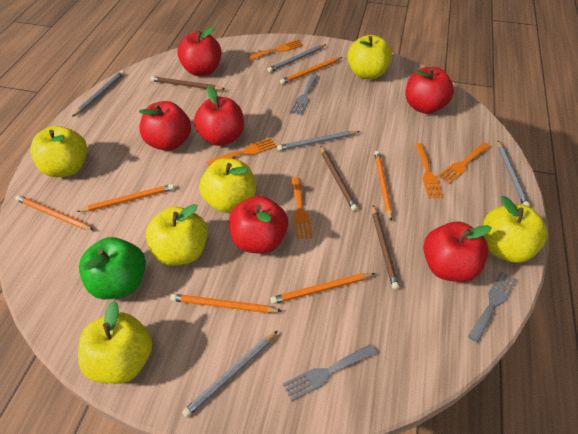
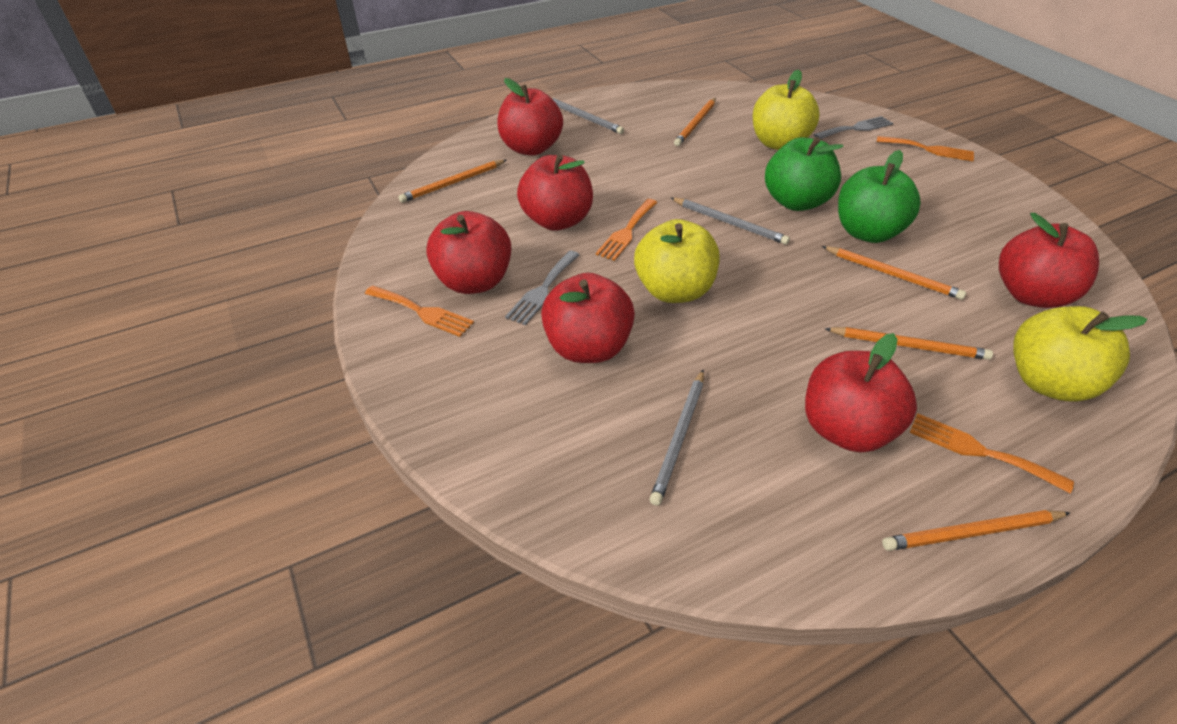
brown pencil: [150,76,224,90] [320,146,358,211] [372,205,399,289] = 3 -> none = 0
green apple: [79,237,146,299] = 1 -> [765,137,844,211] [838,150,921,243] = 2
grey fork: [283,344,376,401] [290,74,318,115] [468,271,517,343] = 3 -> [505,251,580,325] [814,116,893,139] = 2
grey pencil: [72,70,124,117] [182,331,278,418] [267,44,326,72] [277,131,360,151] [498,141,530,207] = 5 -> [552,98,624,134] [650,369,704,506] [671,198,790,245] = 3
orange fork: [207,138,277,166] [248,40,303,60] [291,177,313,239] [415,143,443,198] [438,142,490,184] = 5 -> [365,285,474,337] [596,199,657,261] [877,136,974,161] [910,414,1074,494] = 4
orange pencil: [15,195,93,230] [76,184,174,212] [170,294,281,313] [270,273,375,304] [280,57,342,84] [374,151,392,221] = 6 -> [398,160,506,203] [674,98,716,146] [822,246,966,300] [824,327,993,360] [882,510,1070,551] = 5
yellow apple: [30,126,87,177] [78,301,152,384] [146,204,208,266] [199,158,256,213] [348,35,392,79] [483,196,548,263] = 6 -> [634,219,720,303] [753,70,820,150] [1013,306,1147,402] = 3

